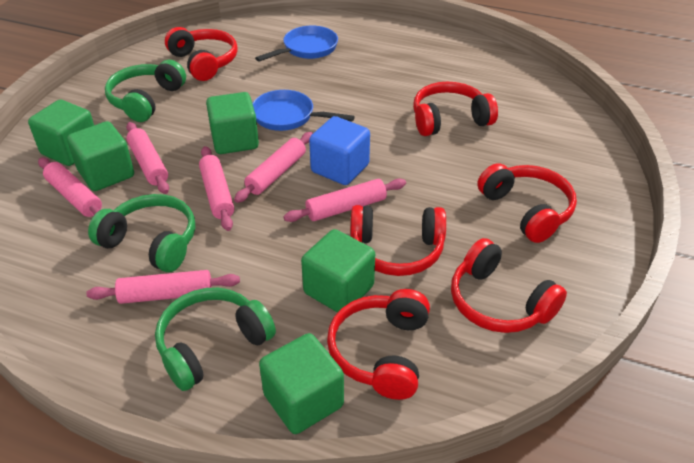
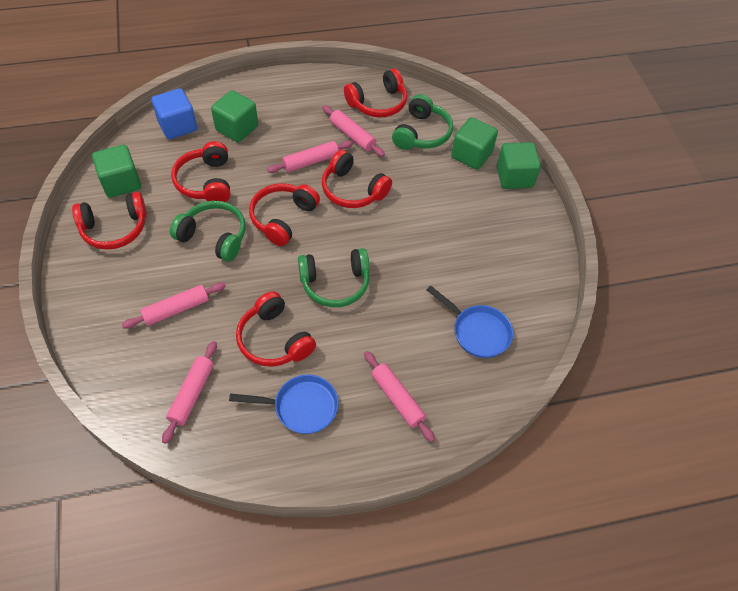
green cube: [28,100,94,166] [67,121,134,191] [206,92,259,154] [259,333,344,434] [301,229,375,313] = 5 -> [92,145,141,198] [211,90,258,142] [451,117,498,170] [496,142,541,189] = 4
pink rolling pin: [38,158,102,217] [86,270,240,304] [126,122,169,194] [199,146,234,231] [234,132,313,203] [283,178,406,222] = 6 -> [122,282,226,329] [162,341,217,444] [267,140,353,173] [322,105,385,157] [364,351,435,442] = 5

